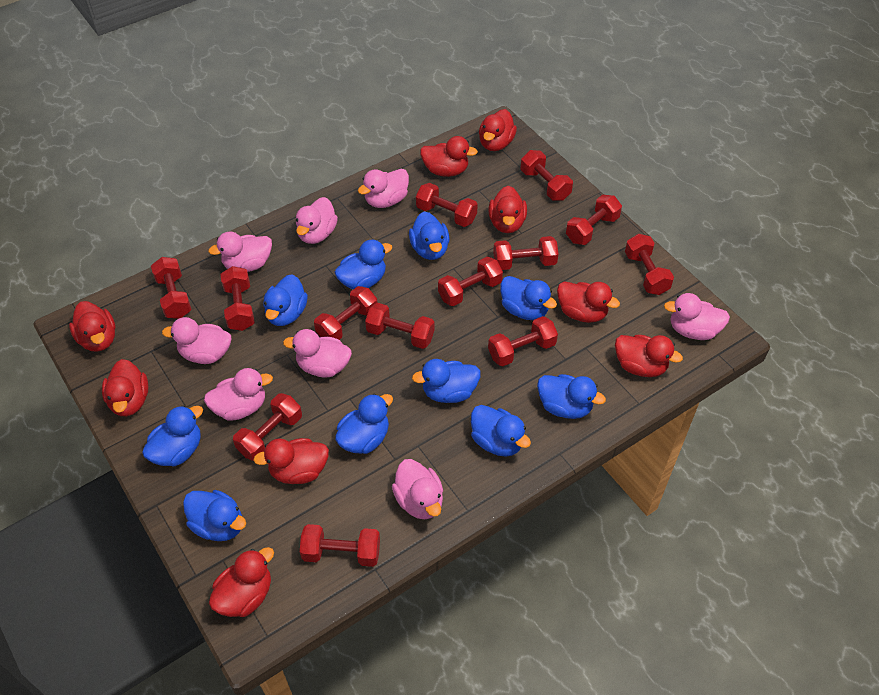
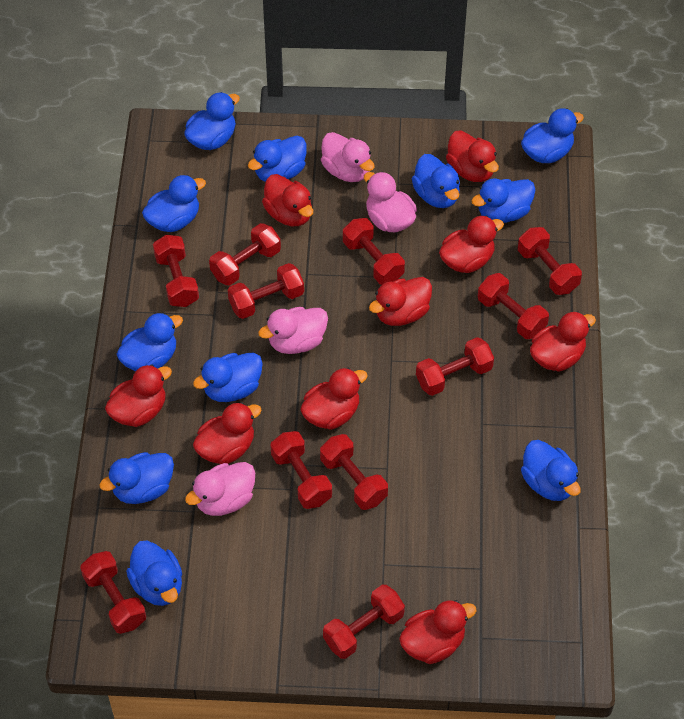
blue duck: [142,406,203,466] [183,490,246,541] [263,274,308,326] [335,240,392,289] [335,394,393,454] [409,212,449,260] [412,359,481,403] [471,405,531,457] [501,276,557,320] [537,374,606,419] = 10 -> [99,452,174,504] [117,313,183,371] [126,541,182,606] [142,175,206,232] [184,92,240,150] [193,353,263,402] [248,136,307,182] [412,154,460,208] [471,179,535,223] [521,108,584,163] [521,440,581,501] = 11
pink duck: [162,317,231,364] [204,368,273,420] [208,231,272,272] [283,329,352,378] [296,197,338,244] [358,169,409,208] [392,459,443,519] [664,293,730,340] = 8 -> [185,462,255,516] [258,307,328,354] [321,132,375,182] [364,172,417,232] = 4
red dumbbell: [151,257,192,319] [221,266,255,331] [233,393,302,461] [300,524,380,567] [314,286,377,340] [365,303,435,349] [416,183,478,227] [438,257,503,306] [488,316,558,366] [493,236,558,270] [521,150,573,201] [566,194,622,245] [625,234,674,295] = 13 -> [80,551,146,634] [153,235,199,307] [209,223,281,285] [228,263,304,319] [270,431,332,509] [320,434,388,510] [323,585,405,659] [343,218,405,285] [416,337,494,396] [478,273,549,339] [518,227,582,295] = 11

